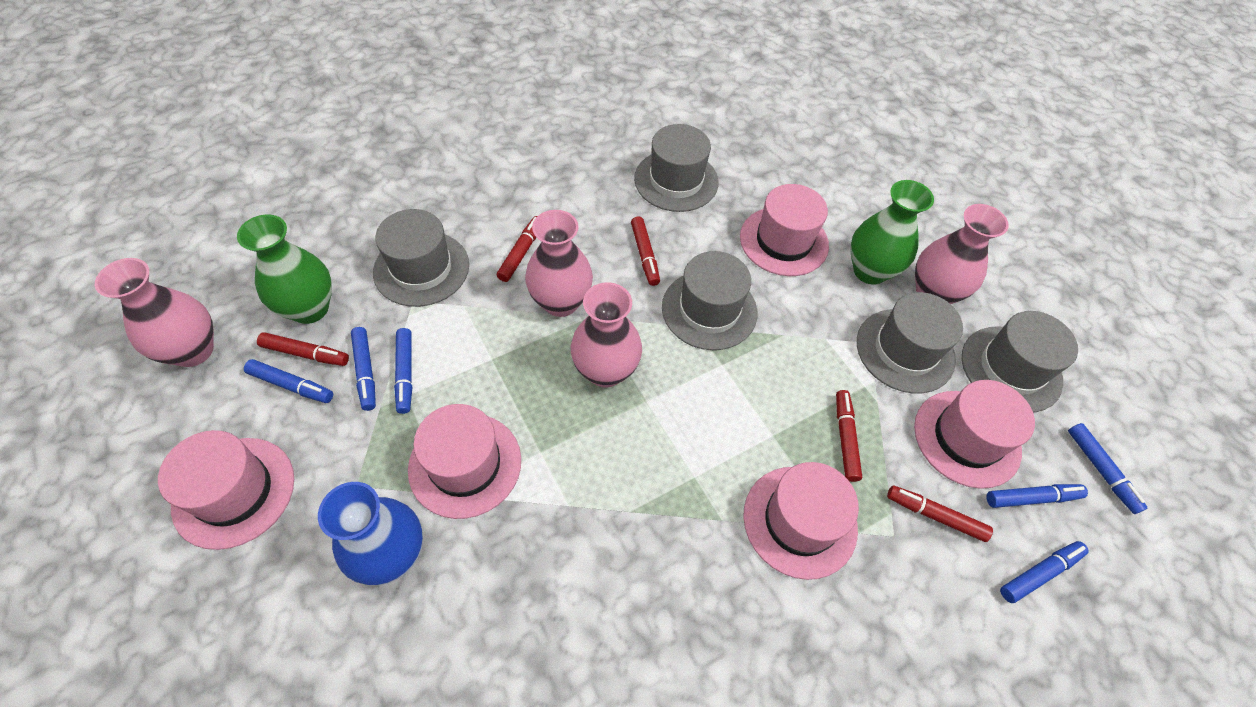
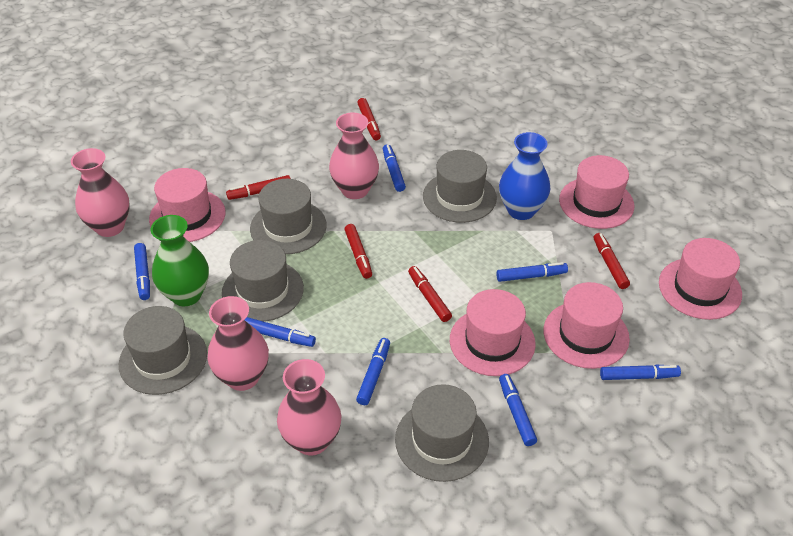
blue marker: [244,359,333,403] [351,327,376,411] [394,328,412,414] [986,484,1088,508] [1000,541,1089,603] [1068,423,1147,514] = 6 -> [134,243,150,300] [245,317,316,347] [356,338,390,405] [383,144,406,192] [496,262,568,282] [499,374,537,446] [600,365,681,380] = 7
green vase: [237,214,332,324] [850,180,934,285] = 2 -> [151,215,209,306] = 1

